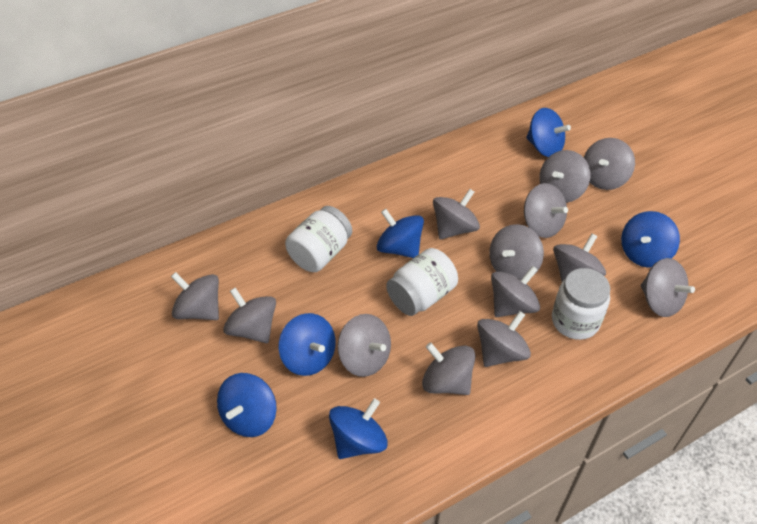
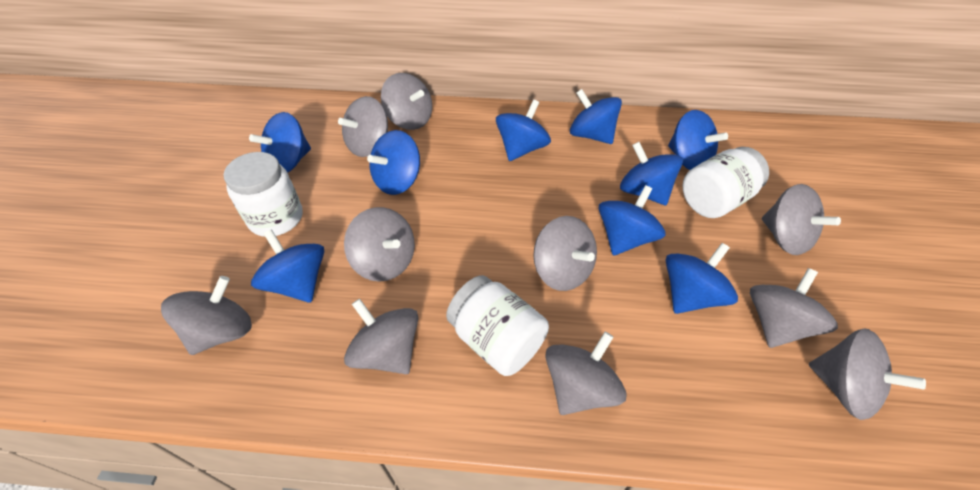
blue spinning top: [217,373,277,437] [278,313,336,376] [329,398,388,459] [377,209,424,258] [526,108,571,157] [621,211,680,268] = 6 -> [249,112,311,173] [251,229,325,303] [367,130,420,195] [496,100,551,161] [570,89,622,144] [599,185,666,256] [620,142,683,205] [665,243,738,314] [668,110,728,170] = 9
grey spinning top: [171,272,219,320] [223,288,276,343] [338,314,391,377] [422,342,475,395] [433,189,480,239] [477,311,531,367] [489,224,544,279] [491,266,540,317] [524,183,568,238] [539,150,590,203] [553,234,606,282] [584,138,635,190] [641,258,695,317] = 13 -> [161,276,252,355] [338,96,388,157] [344,207,415,282] [344,299,418,374] [381,73,432,130] [533,216,597,291] [545,332,626,415] [750,268,838,348] [762,184,841,255] [809,328,926,420] = 10

